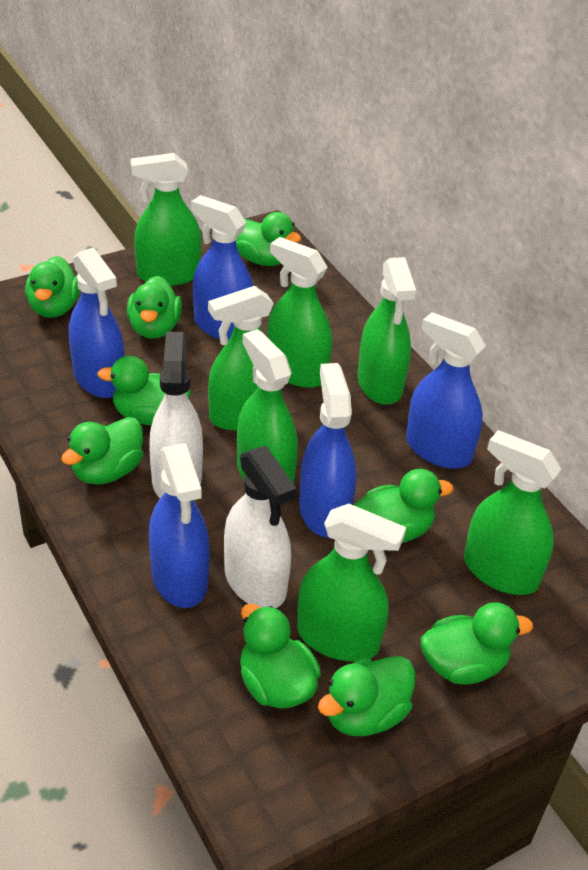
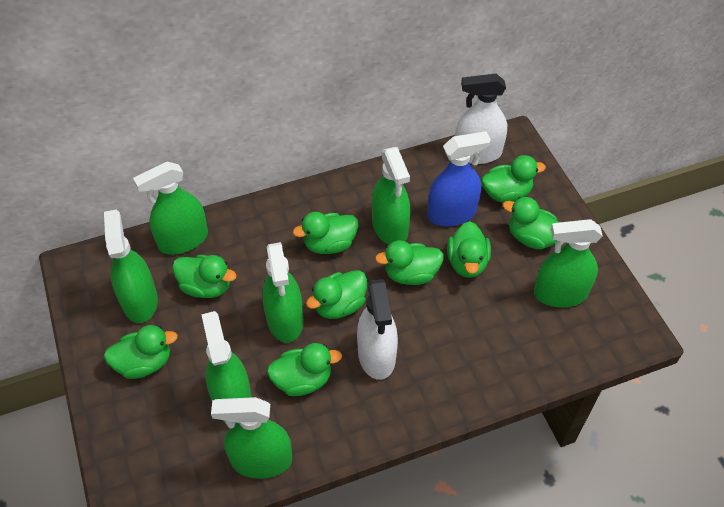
blue spray bottle: [69,247,125,398] [149,443,210,608] [191,195,254,341] [299,363,357,538] [406,312,486,469] = 5 -> [427,131,491,227] = 1

